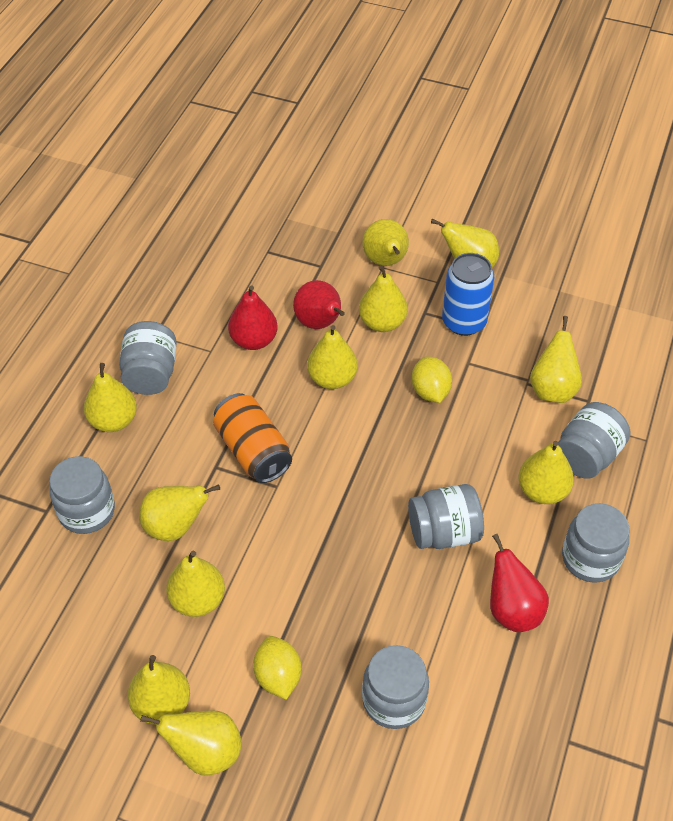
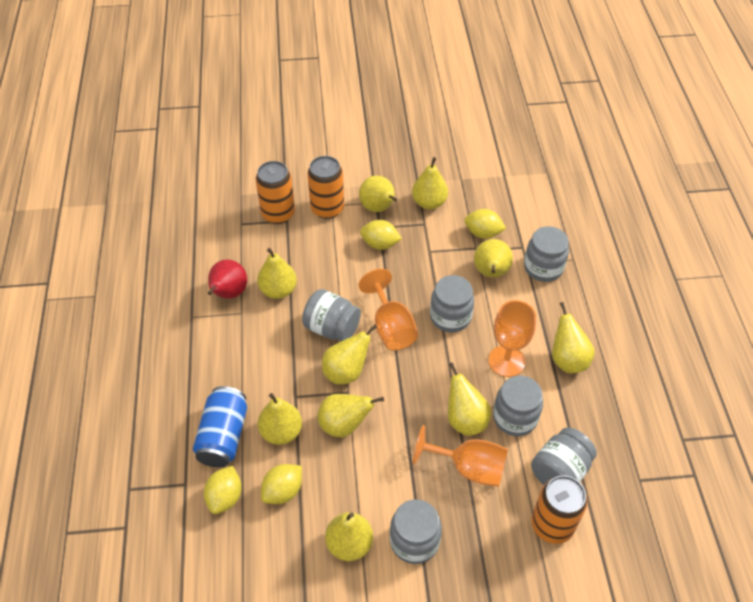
orange can: [213,393,292,483] = 1 -> [255,161,295,224] [307,156,344,219] [532,475,588,544] = 3
orange goblet: none = 0 -> [359,269,418,350] [413,425,508,487] [488,300,536,377] = 3
red pear: [228,285,278,350] [293,280,345,329] [490,534,549,632] = 3 -> [208,259,247,299] = 1
yellow lemon: [253,636,301,699] [412,356,452,403] = 2 -> [204,466,242,514] [261,464,302,504] [360,220,402,250] [464,209,506,239] = 4
yellow pear: [84,363,137,432] [128,655,190,725] [139,484,220,541] [140,710,242,776] [166,551,225,617] [307,325,358,389] [359,265,408,332] [362,219,409,266] [431,219,499,267] [519,441,574,504] [530,316,582,403] = 11 -> [257,248,297,299] [258,393,302,445] [318,394,384,437] [322,324,377,385] [325,512,373,561] [359,175,397,212] [412,157,448,209] [448,362,491,436] [474,239,513,278] [552,302,595,373] = 10

